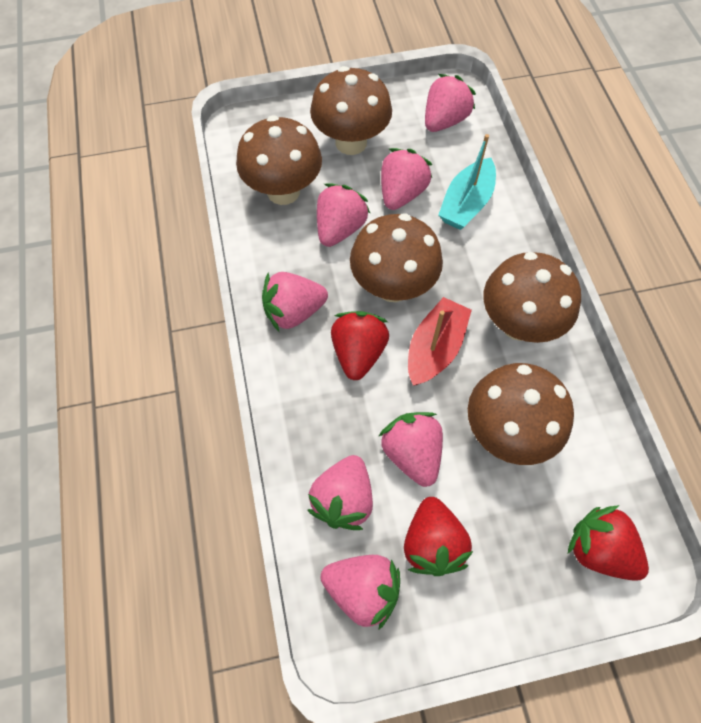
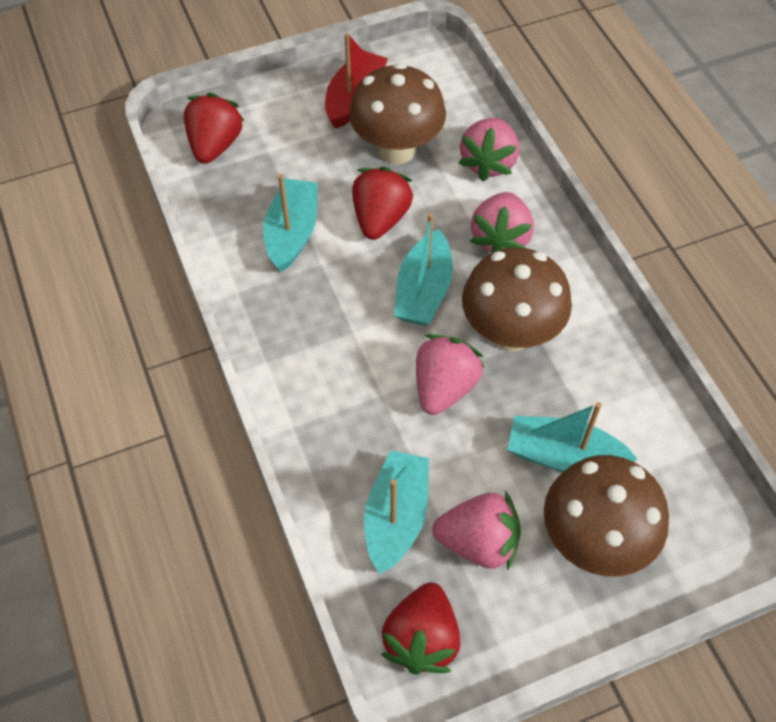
brown mushroom: [236,115,322,205] [310,66,392,155] [350,213,443,302] [468,363,574,465] [483,252,581,343] = 5 -> [349,63,446,164] [462,248,572,352] [544,455,669,576] = 3
pink strawberry: [262,272,328,331] [308,455,373,530] [317,183,370,247] [320,555,400,630] [378,412,443,487] [381,148,433,210] [425,74,476,132] = 7 -> [416,334,484,415] [432,491,521,571] [459,118,519,181] [470,192,534,253] = 4
turquoise boat: [438,134,496,230] = 1 -> [263,174,318,272] [364,450,429,574] [394,213,453,326] [508,402,638,472] = 4

